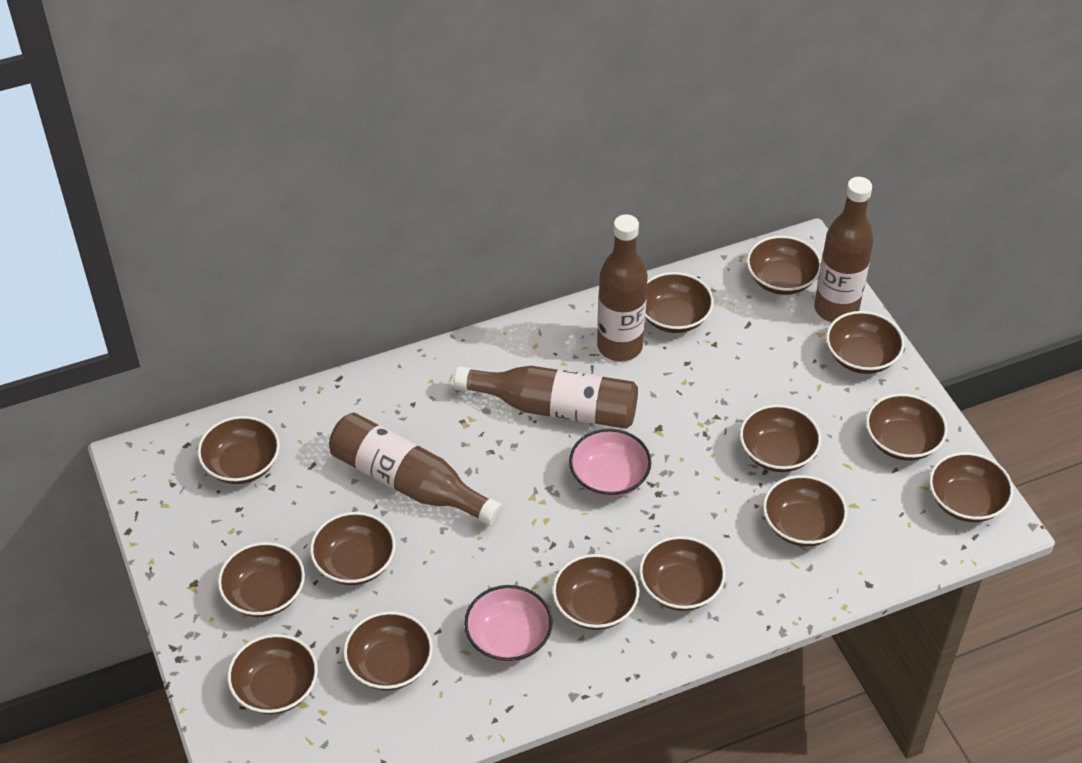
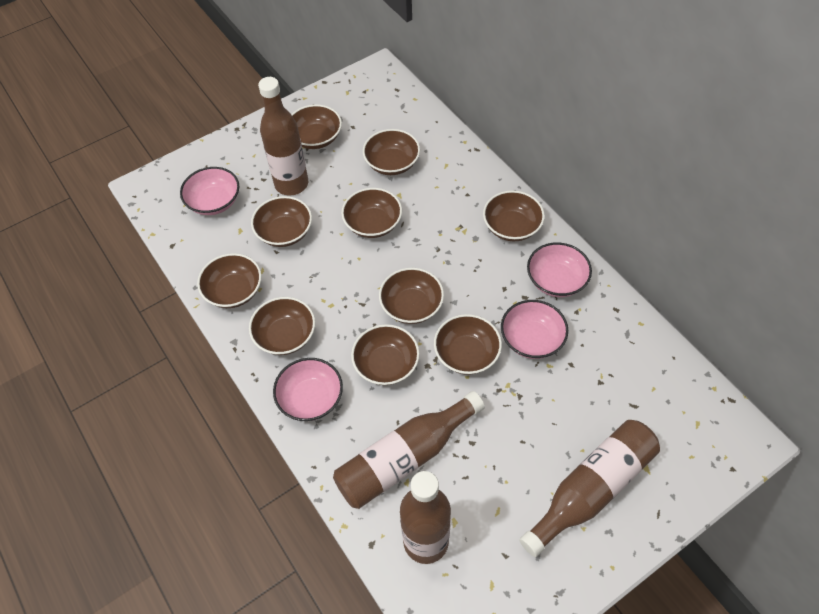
brown bowl: [198,416,280,484] [218,542,305,617] [227,634,318,714] [310,512,395,585] [343,611,433,690] [552,554,639,630] [639,536,726,611] [645,272,714,333] [740,405,821,472] [747,236,821,295] [763,475,847,546] [826,311,904,374] [866,393,948,461] [929,452,1013,522] = 14 -> [197,253,262,308] [249,297,315,355] [251,196,312,247] [291,104,342,149] [341,188,402,238] [351,324,420,385] [363,129,420,175] [379,268,444,324] [434,314,502,375] [483,190,545,241] = 10
pink bowl: [464,585,553,663] [569,429,651,498] = 2 -> [180,167,239,215] [273,358,343,421] [501,300,569,359] [527,242,592,297] = 4

